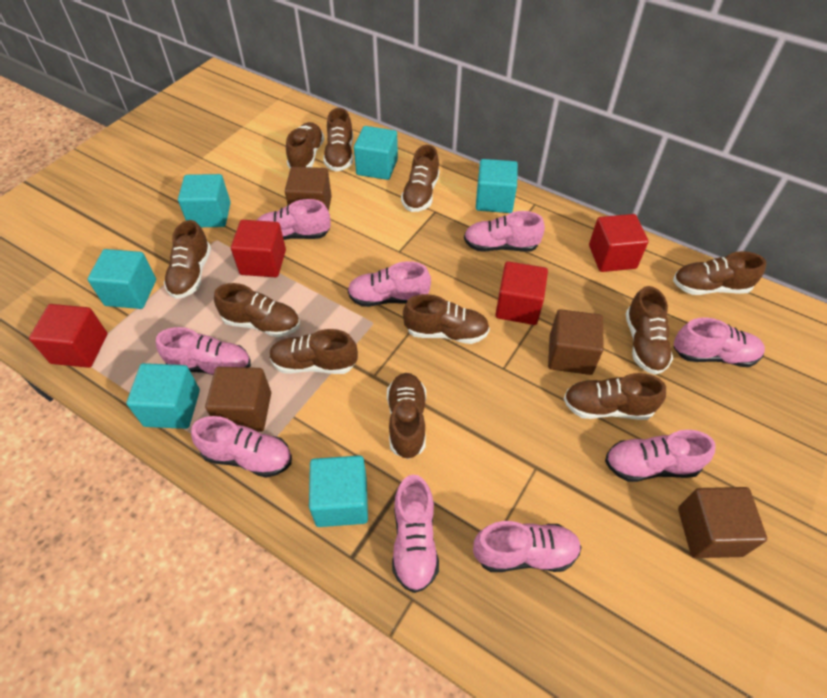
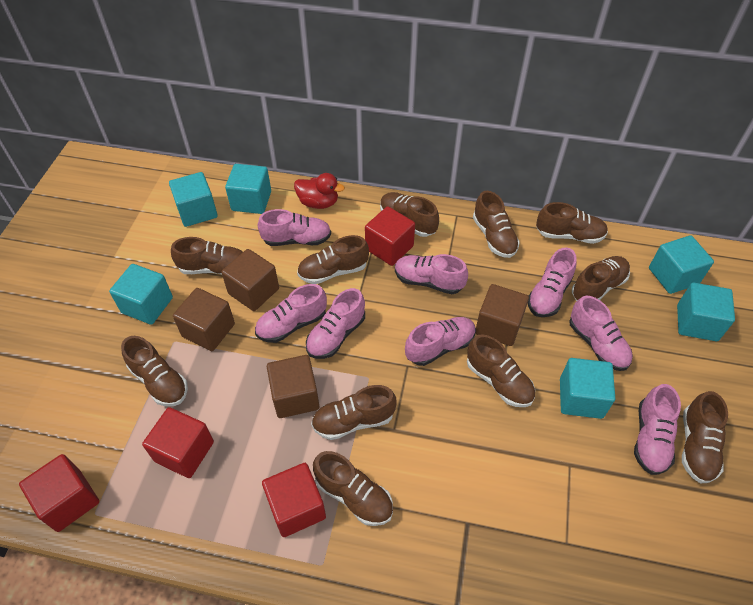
pink shoe: [156,327,251,375] [191,416,292,478] [257,199,331,240] [347,261,431,307] [392,475,439,593] [464,211,545,252] [473,521,581,572] [605,430,716,482] [673,317,765,367] = 9 -> [255,284,327,343] [258,209,331,246] [306,288,365,359] [395,254,468,294] [405,317,476,366] [528,247,577,317] [569,296,633,371] [634,384,681,475] = 8
red duck: none = 0 -> [294,173,345,209] = 1

